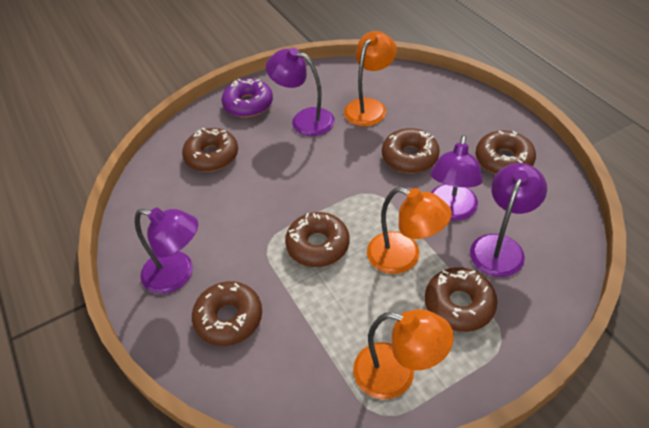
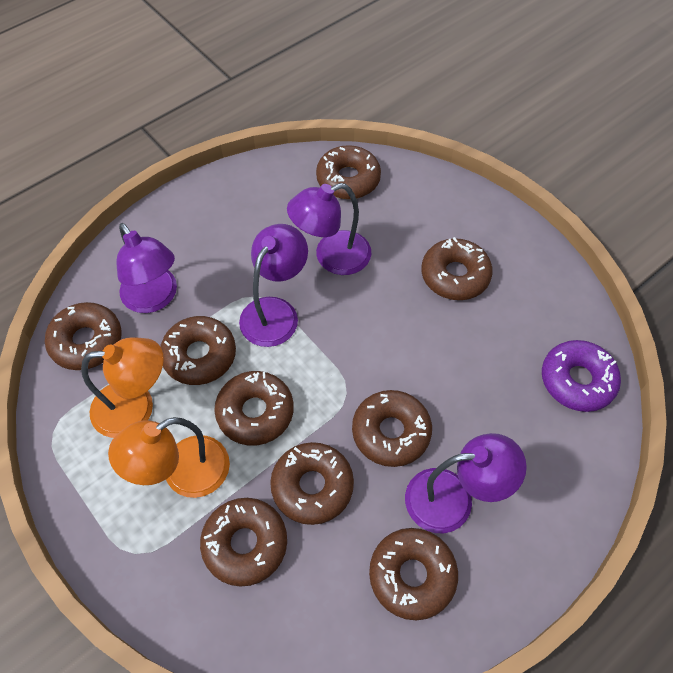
brown donut: [182,128,238,172] [192,281,262,346] [285,212,349,267] [382,128,440,173] [425,267,498,332] [476,130,536,174] = 6 -> [45,302,122,370] [160,316,236,385] [200,498,287,587] [214,371,294,446] [270,442,354,525] [316,145,381,199] [352,390,432,467] [369,528,458,620] [421,237,493,300] = 9
orange lamp: [344,31,397,126] [353,309,454,399] [367,187,452,274] = 3 -> [81,337,164,438] [108,417,230,498] = 2

